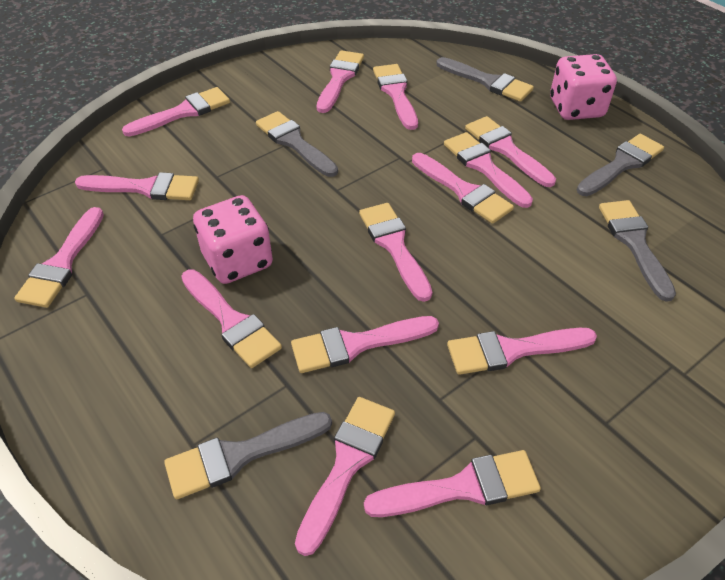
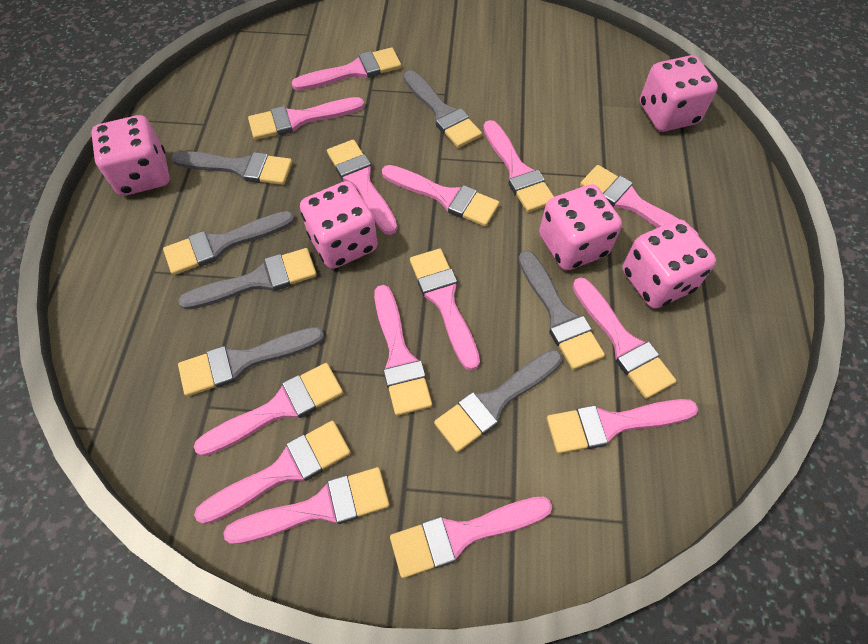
grey brush: [164,412,332,500] [256,111,338,177] [436,57,534,102] [577,134,664,196] [599,200,676,302] = 5 -> [163,211,295,275] [171,151,292,185] [178,248,317,310] [178,327,325,396] [404,70,482,148] [434,350,562,452] [518,251,605,370] = 7
pink dice: [193,195,273,284] [550,54,617,120] = 2 -> [91,115,169,196] [300,181,378,269] [539,184,622,270] [622,219,716,309] [640,55,718,132] = 5

